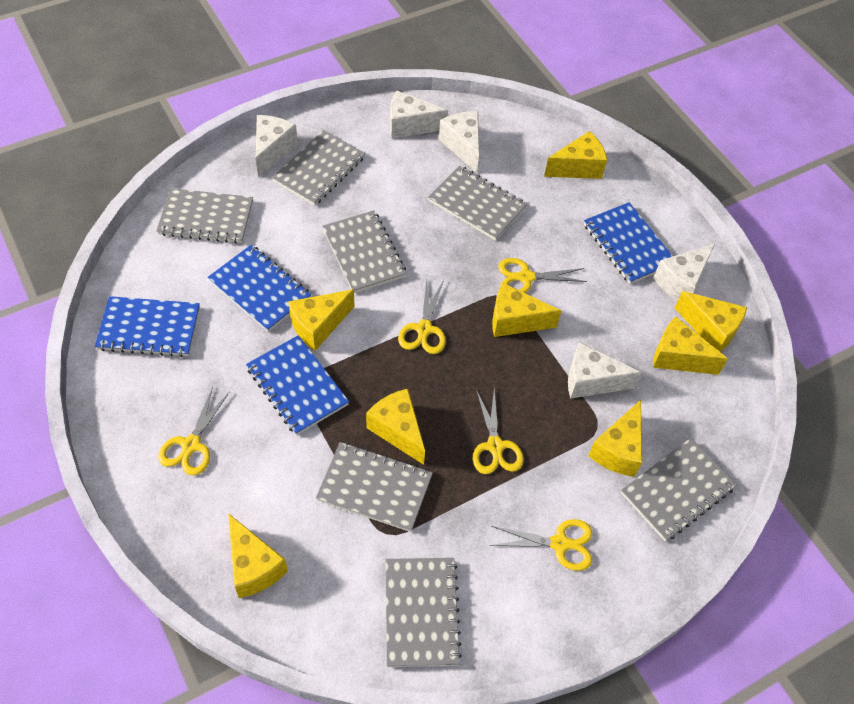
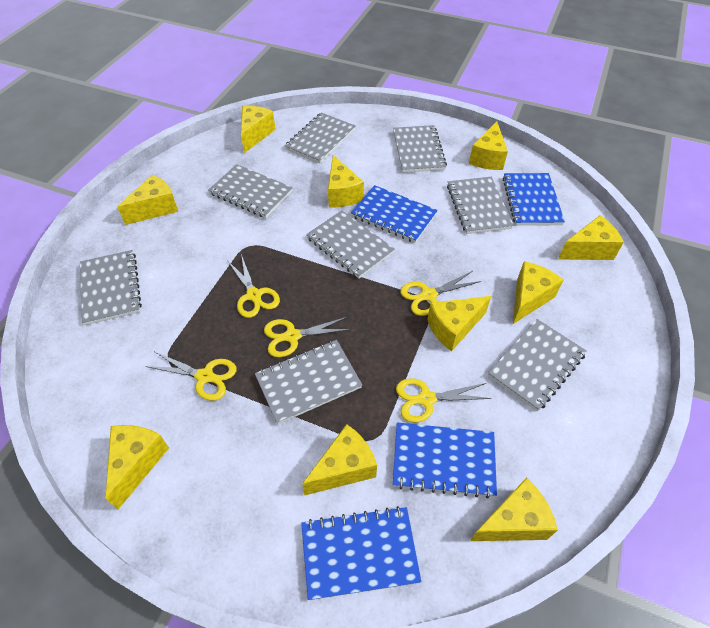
grey notebook: [156,188,253,244] [272,130,365,206] [316,442,433,532] [322,210,407,293] [386,558,462,667] [428,165,527,241] [621,438,737,541] = 7 -> [80,250,142,325] [208,164,293,218] [255,340,362,424] [285,113,355,163] [306,211,395,278] [393,125,447,173] [447,177,514,234] [488,319,587,412] = 8
white cheese: [256,115,298,178] [390,91,448,139] [439,111,479,173] [568,342,642,399] [653,244,715,301] = 5 -> none = 0
yellow cheese: [228,513,288,598] [288,289,355,351] [366,389,425,465] [492,283,561,337] [544,131,607,179] [588,400,642,477] [653,317,728,375] [675,291,747,352] = 8 -> [105,425,169,509] [117,175,179,225] [241,106,276,153] [302,424,377,495] [328,155,364,207] [427,296,491,351] [469,122,508,170] [470,477,558,541] [513,261,564,324] [558,215,624,260] = 10

